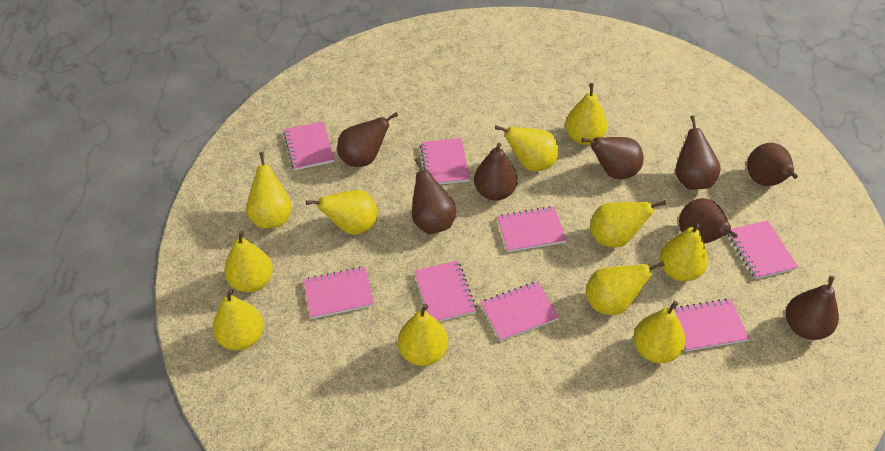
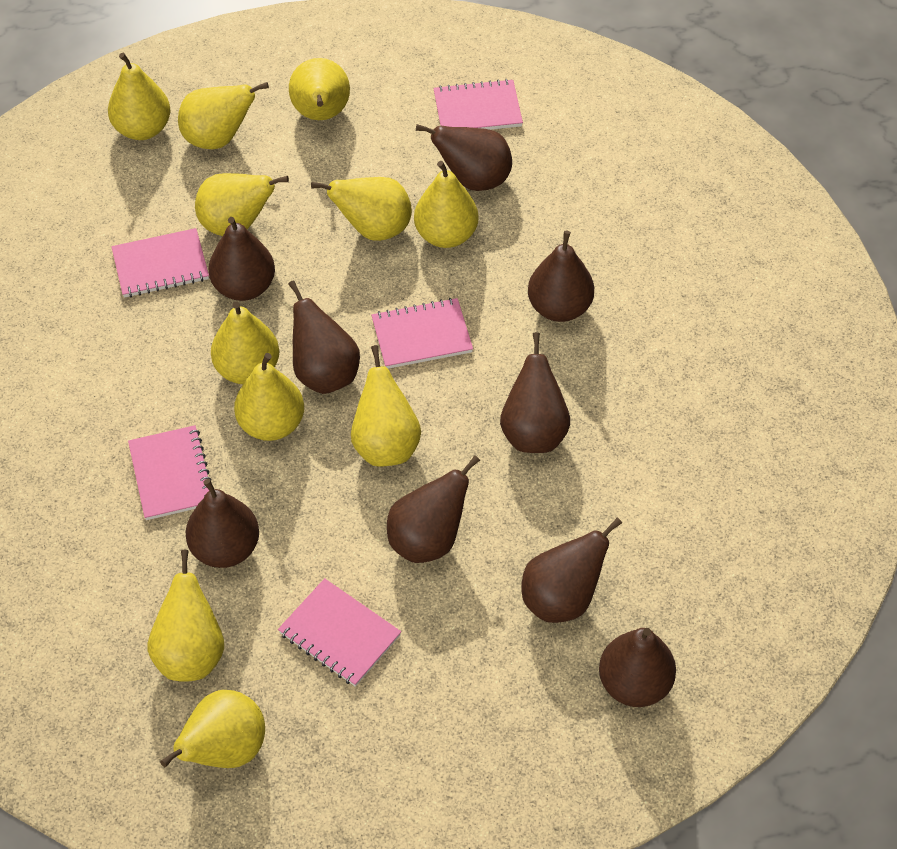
brown pear: [337,112,398,167] [412,158,456,234] [474,143,518,201] [582,137,644,180] [675,115,721,190] [679,198,737,244] [747,143,798,186] [786,276,839,340] = 8 -> [186,479,259,568] [208,217,275,301] [288,280,360,394] [387,455,480,563] [416,124,512,191] [500,332,570,453] [522,517,622,623] [528,231,594,322] [599,628,676,707] = 9
pink notebook: [283,121,335,170] [303,266,374,319] [414,260,477,322] [420,138,470,184] [480,281,559,341] [497,206,567,252] [673,298,750,351] [728,220,798,279] = 8 -> [111,228,209,298] [128,425,211,520] [278,578,401,687] [371,298,473,369] [433,79,523,130] = 5

